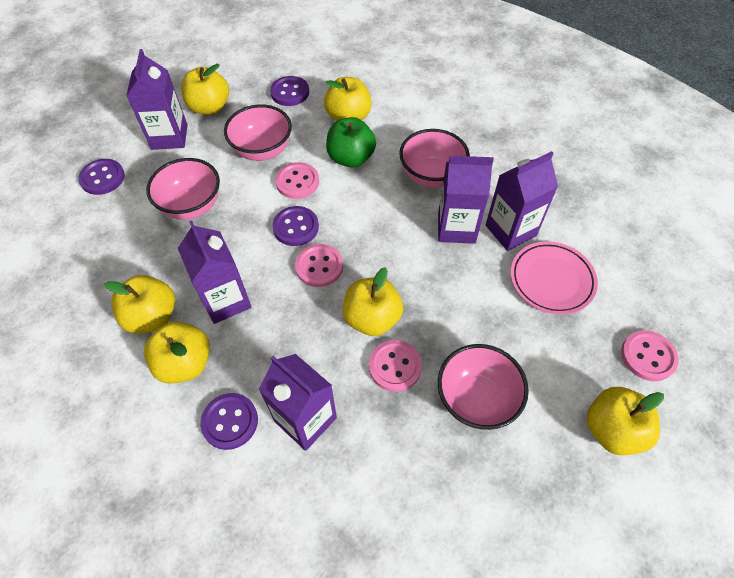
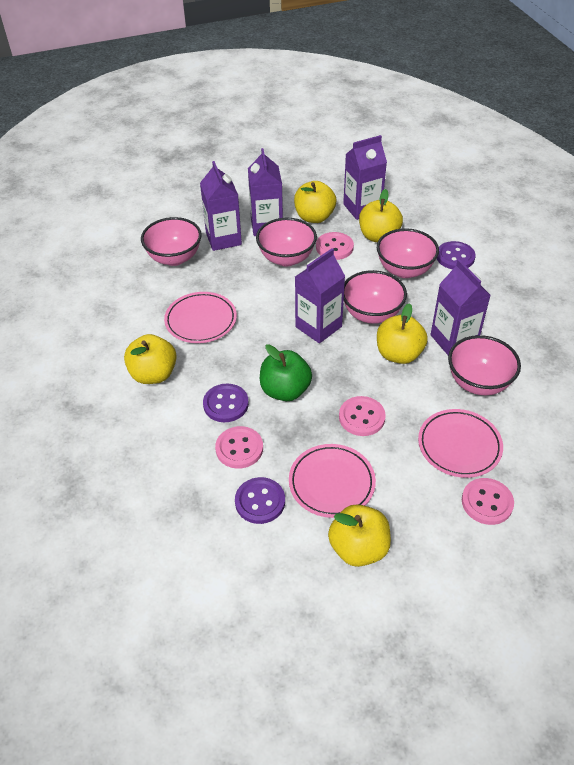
pink bowl: [146,158,220,220] [224,104,292,161] [399,129,470,188] [438,344,529,430] = 4 -> [141,217,202,266] [256,218,317,266] [344,270,407,324] [377,228,439,278] [448,335,521,395] = 5
pink plate: [511,241,598,315] = 1 -> [164,292,237,343] [289,444,376,518] [418,409,503,478] = 3
purple button: [78,159,125,195] [200,393,258,450] [270,76,309,106] [272,206,319,246] = 4 -> [203,383,249,422] [235,477,285,524] [437,241,476,269] = 3
yellow apple: [104,275,175,334] [144,321,210,384] [181,64,229,115] [324,77,372,121] [343,267,403,336] [587,387,664,455] = 6 -> [124,334,177,384] [294,181,336,223] [328,504,391,567] [359,189,403,242] [377,303,428,364] = 5

